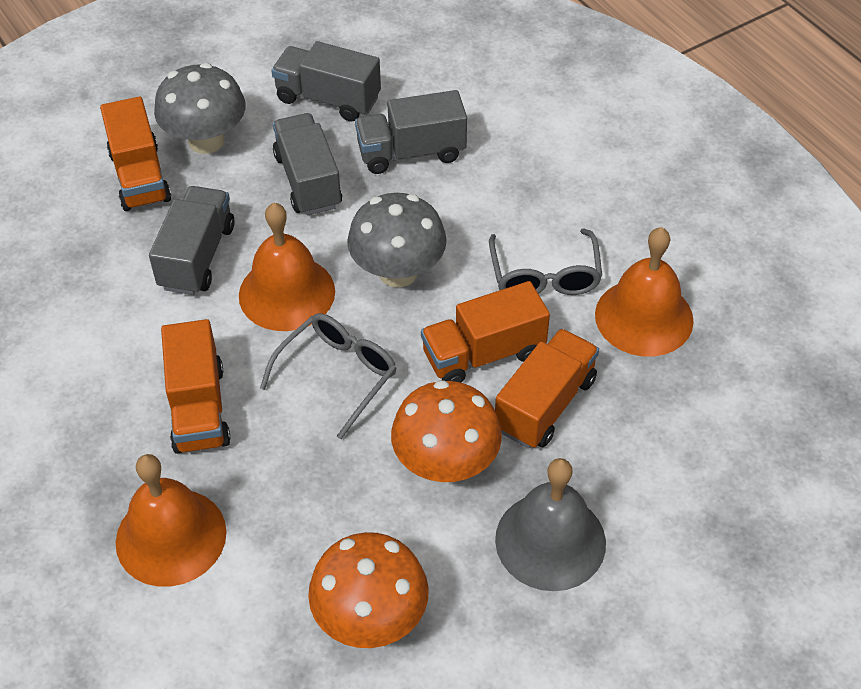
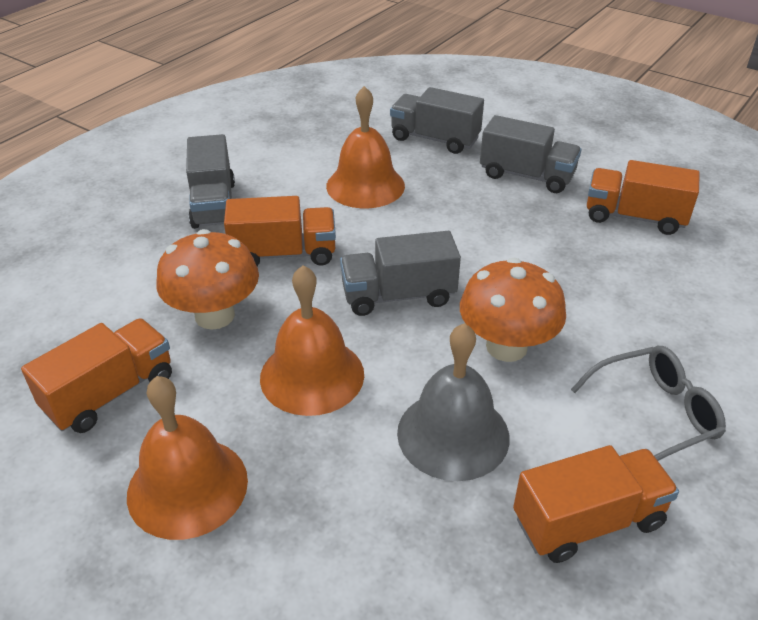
grey glasses: [260,313,396,439] [489,229,602,295] = 2 -> [571,346,726,461] = 1
grey mushroom: [154,63,246,154] [347,193,447,287] = 2 -> none = 0

